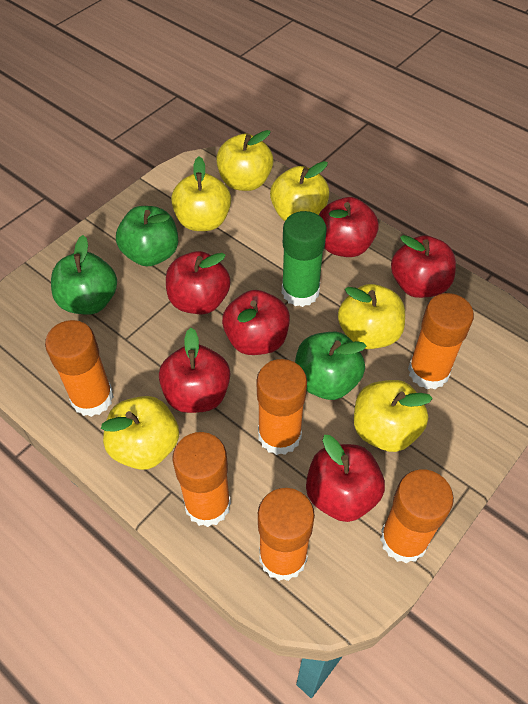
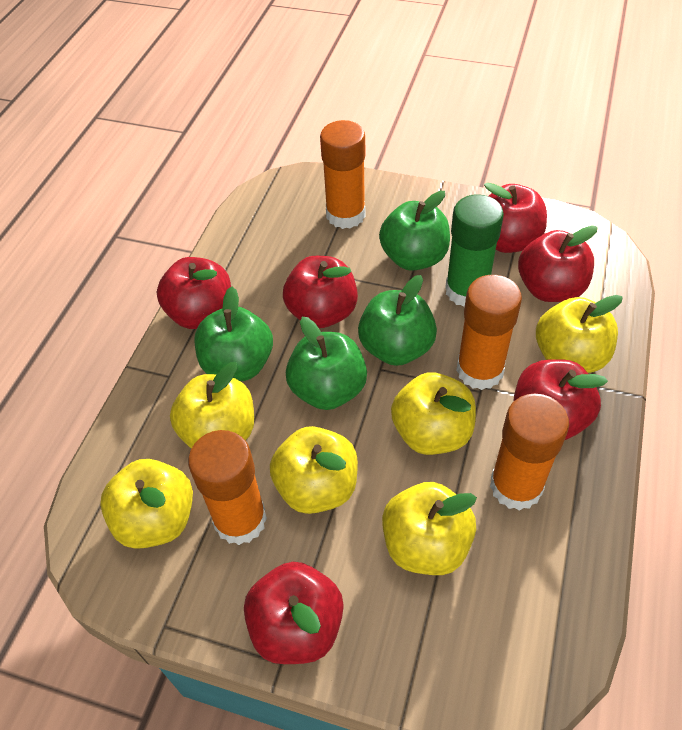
green apple: [51,235,117,315] [116,206,178,267] [295,332,366,400] = 3 -> [194,287,273,381] [286,317,367,410] [358,275,437,366] [379,191,450,271] = 4
orange glue stick: [45,320,114,417] [172,432,231,527] [257,359,307,455] [258,488,315,581] [380,469,454,564] [408,293,474,389] = 6 -> [188,430,267,545] [320,120,366,229] [456,275,522,390] [490,393,569,511] = 4

